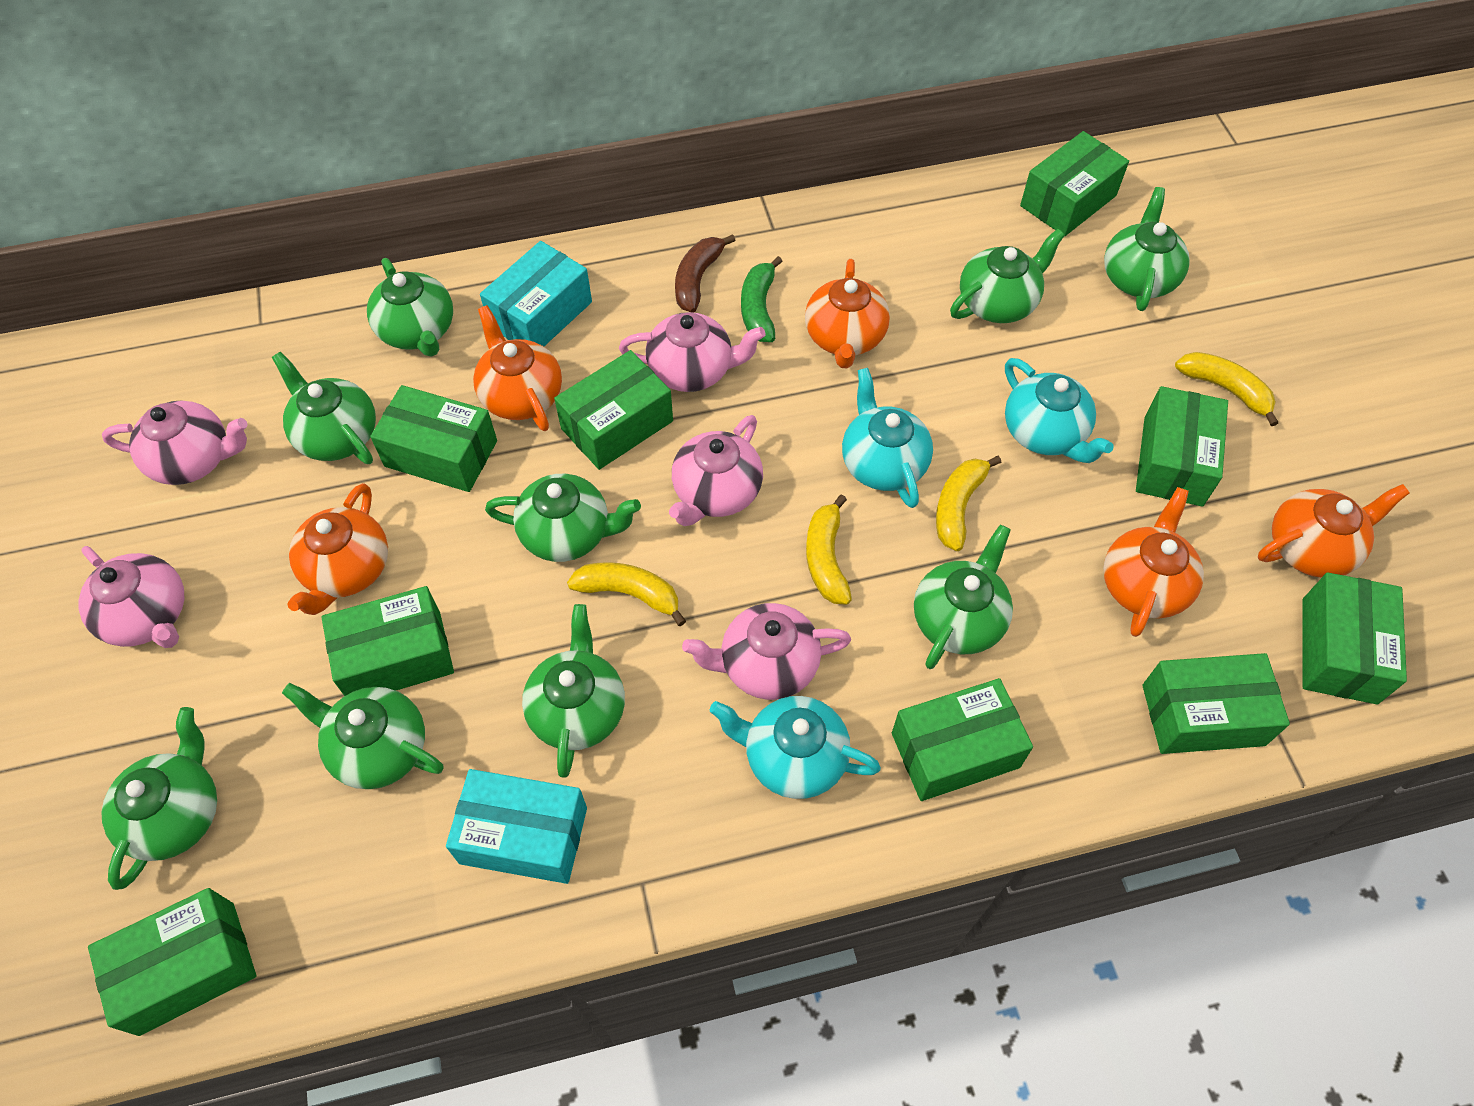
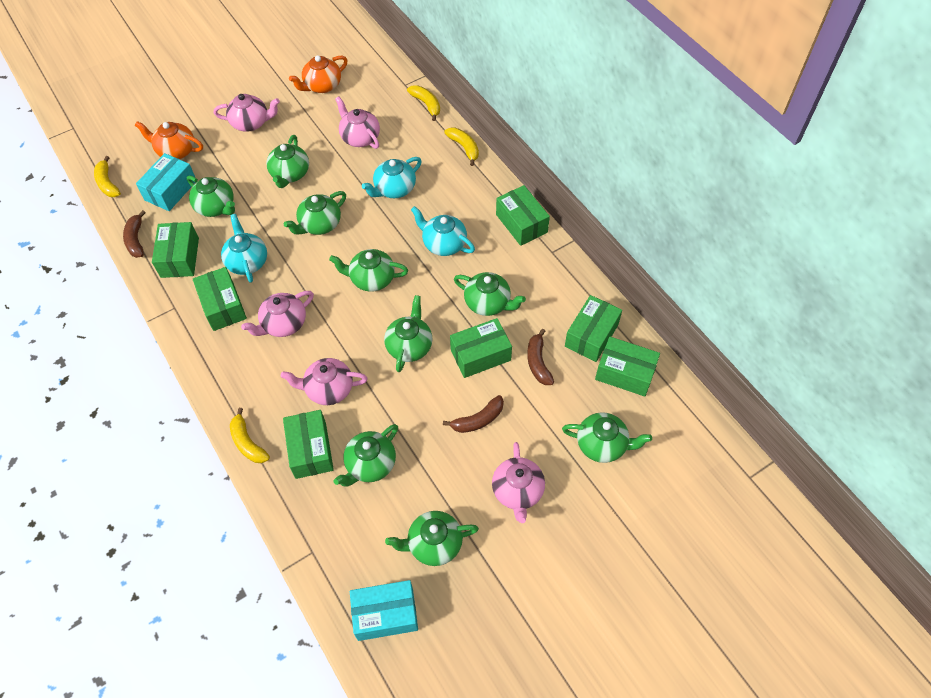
brown banana: [675,234,736,313] = 1 -> [123,210,146,258] [443,395,504,433] [527,329,554,385] = 3
green banana: [741,256,783,342] = 1 -> none = 0
green box: [88,888,256,1036] [321,586,454,696] [370,385,497,492] [554,350,673,470] [892,678,1033,801] [1020,131,1129,236] [1136,386,1228,506] [1142,653,1290,754] [1302,572,1407,704] = 9 -> [152,222,199,278] [193,267,247,331] [283,410,334,479] [450,318,512,378] [496,185,550,246] [565,295,622,362] [595,337,660,397] = 7
orange teapot: [287,483,388,615] [473,305,562,431] [805,259,890,368] [1103,487,1204,637] [1258,484,1409,578] = 5 -> [135,121,203,159] [289,55,348,93] = 2

